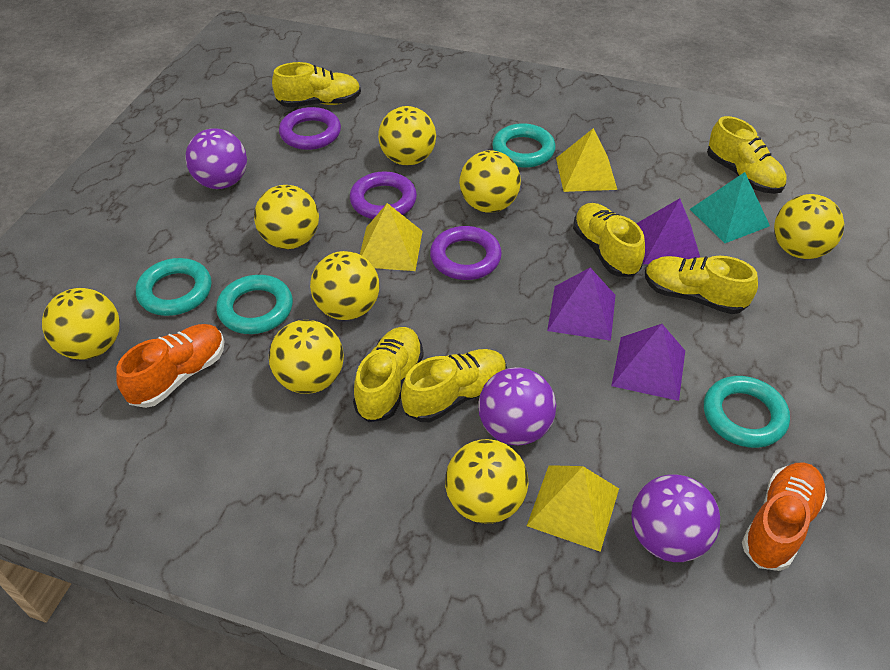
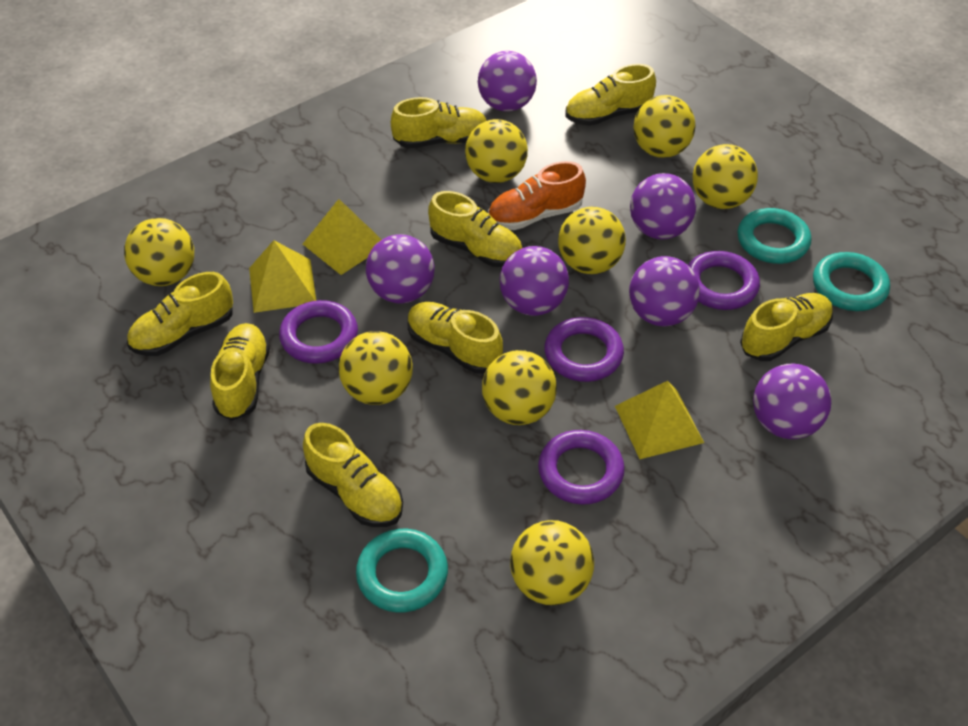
orange shoe: [116,324,225,408] [742,462,827,571] = 2 -> [488,161,586,230] = 1
purple ball: [185,128,247,189] [478,367,556,445] [631,474,720,562] = 3 -> [366,234,435,304] [478,51,537,112] [500,246,569,316] [629,256,700,326] [630,173,696,240] [753,364,831,439] = 6
purple pyramid: [547,268,616,341] [611,324,685,401] [636,198,700,264] = 3 -> none = 0
purple ring: [279,107,341,150] [350,171,417,219] [430,226,502,280] = 3 -> [279,300,358,364] [538,430,625,505] [544,317,624,382] [688,251,760,310] = 4
turquoise pyramid: [690,172,770,243] = 1 -> none = 0
turquoise ring: [136,258,211,316] [216,275,293,334] [492,123,556,168] [704,376,790,448] = 4 -> [356,529,448,613] [737,208,811,264] [813,252,890,311] = 3
yellow shoe: [272,62,361,107] [353,327,424,422] [401,349,507,422] [573,203,645,277] [645,256,758,314] [707,116,786,194] = 6 -> [127,272,233,356] [210,323,270,421] [303,423,403,527] [391,97,487,148] [408,302,503,374] [428,191,522,267] [565,64,656,126] [740,293,833,361] = 8

